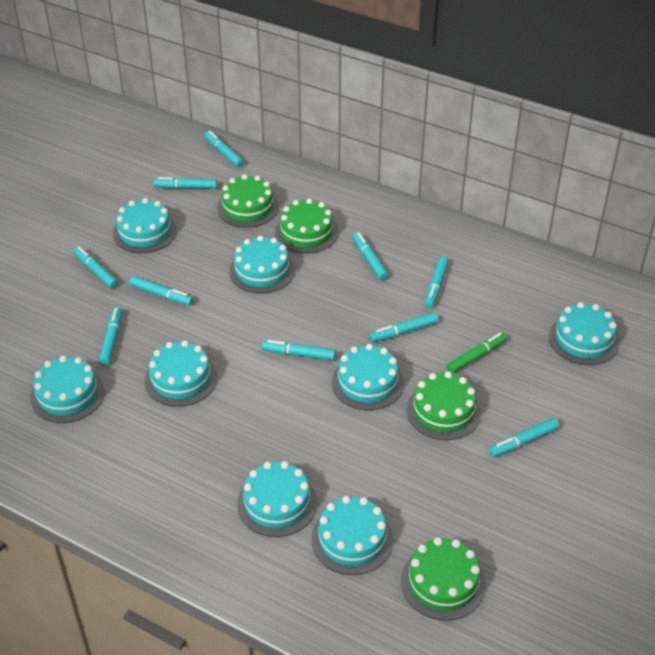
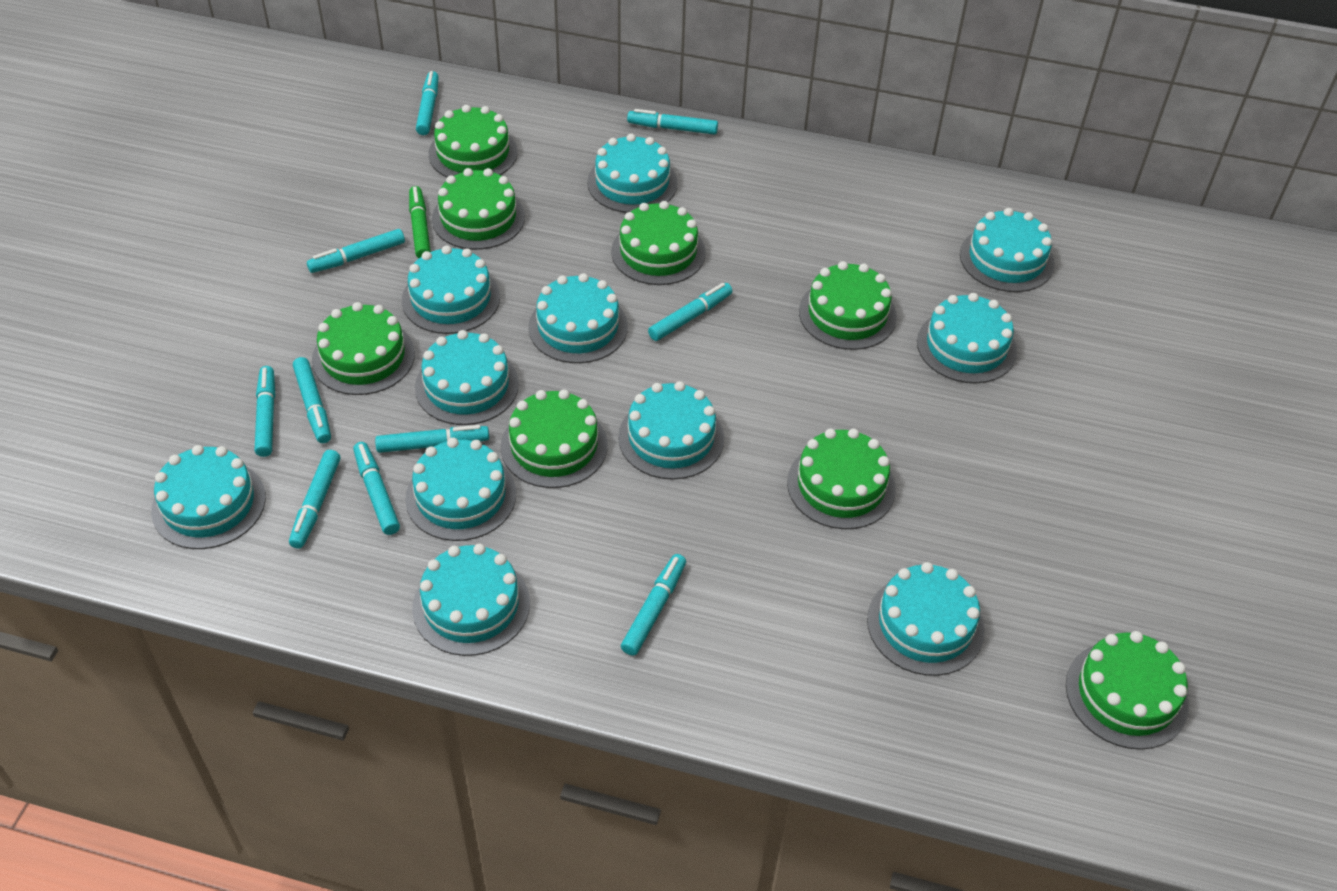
green cake: [217,174,279,228] [275,198,338,254] [401,537,486,621] [407,371,481,440] = 4 -> [312,302,415,395] [429,105,518,177] [432,168,525,250] [501,389,607,488] [611,201,706,285] [787,428,896,529] [799,261,897,350] [1066,631,1189,750] = 8
turquoise cake: [30,355,105,423] [113,198,177,253] [145,340,217,407] [229,235,295,294] [237,461,317,537] [311,496,393,575] [332,344,404,410] [549,302,620,365] = 8 -> [151,445,266,549] [402,245,500,334] [405,438,516,541] [412,544,530,656] [415,330,519,425] [528,273,628,363] [587,134,678,213] [618,381,724,480] [867,562,985,676] [917,293,1017,383] [960,208,1055,292] = 11

